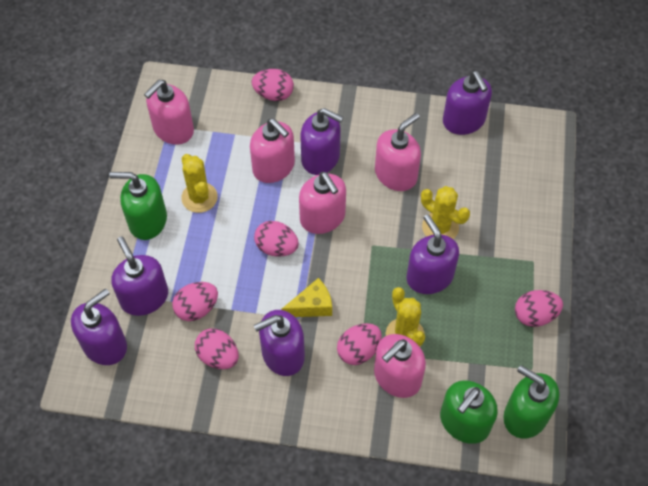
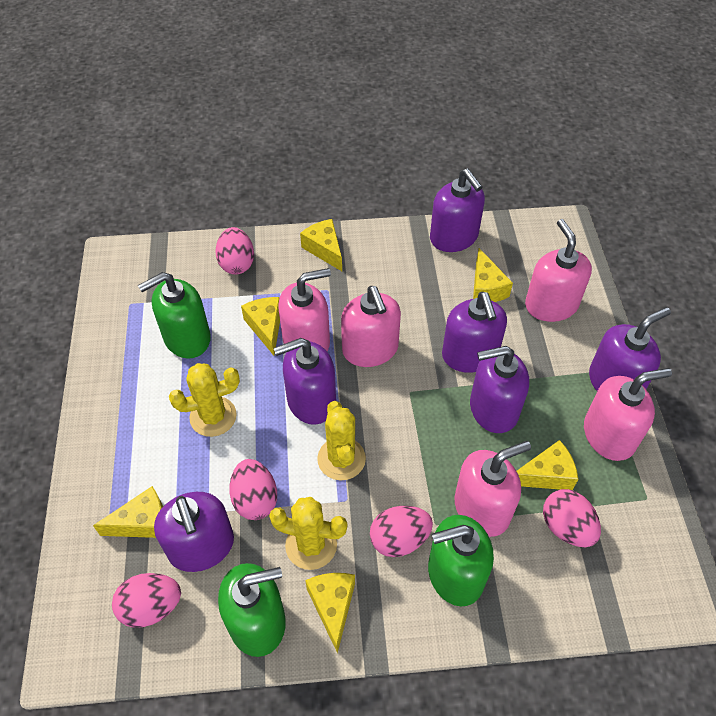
pink egg: [172,282,218,321] [195,328,239,369] [252,69,294,101] [254,221,299,256] [337,323,382,365] [515,290,563,327] = 6 -> [112,573,181,628] [215,227,254,274] [229,459,277,520] [370,506,433,557] [543,489,601,547] = 5
yellow cheese: [281,278,332,317] = 1 -> [93,486,163,538] [241,297,280,356] [300,219,342,271] [305,573,355,654] [473,248,513,302] [517,440,578,490] = 6

